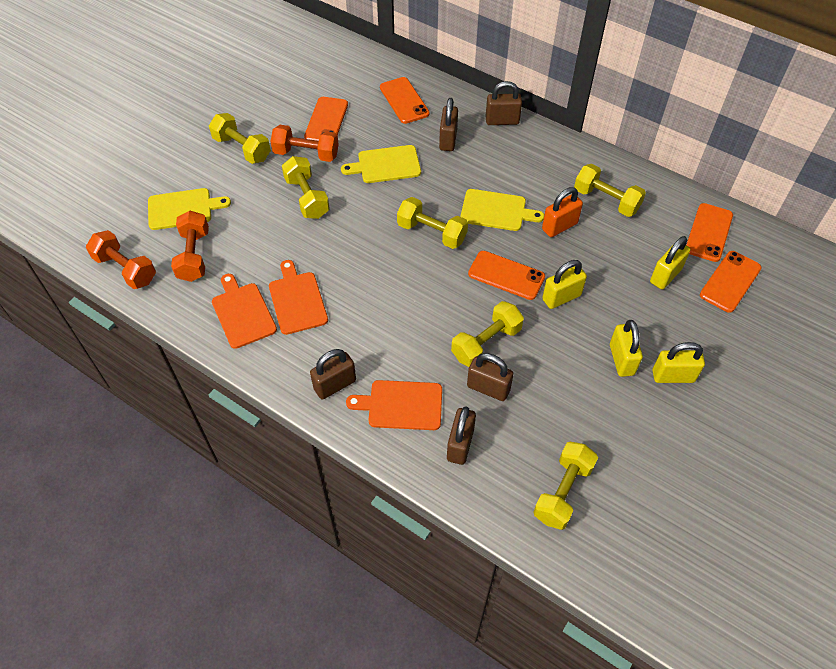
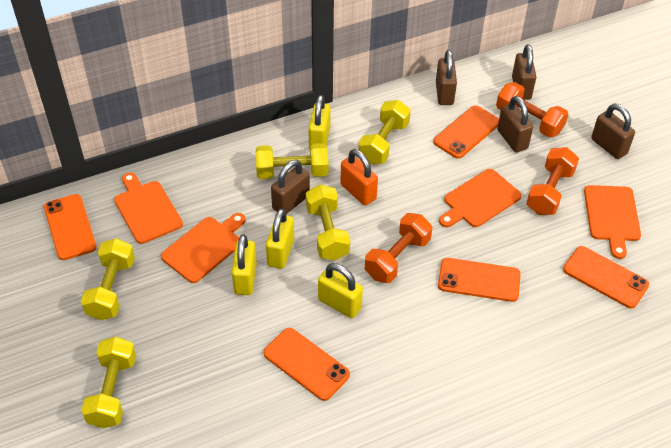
orange cutting board: [212,274,277,349] [269,260,328,335] [346,380,442,430] = 3 -> [114,172,183,244] [161,213,246,283] [439,169,522,227] [584,185,641,259] = 4
yellow cutting board: [148,188,231,230] [341,145,421,183] [460,189,544,231] = 3 -> none = 0
yellow dumbbell: [209,113,271,164] [282,156,330,219] [397,197,468,249] [451,301,524,367] [533,442,598,530] [574,164,646,217] = 6 -> [81,238,135,320] [81,337,136,428] [256,143,328,179] [306,185,350,260] [358,100,411,164] = 5

